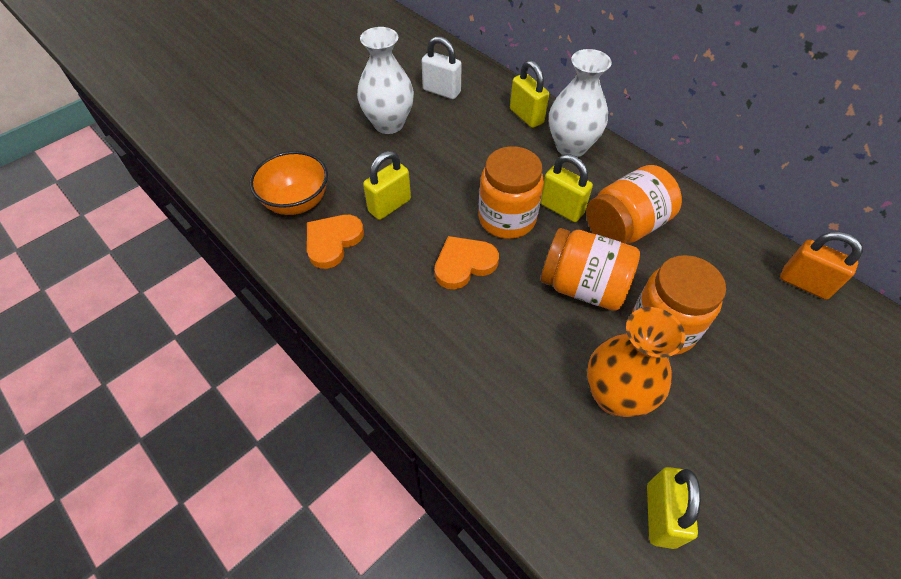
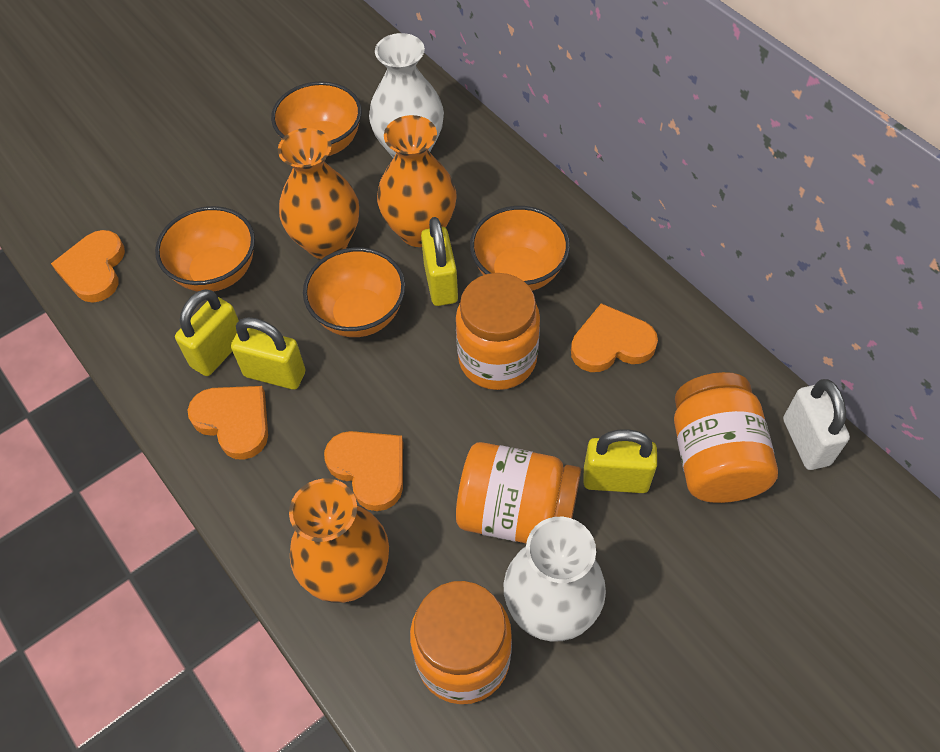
orange bowl: [250,151,328,215] = 1 -> [155,206,255,292] [271,81,362,156] [303,247,405,337] [470,206,570,291] = 4
orange heart: [307,215,364,269] [435,236,499,289] = 2 -> [51,230,125,302] [187,386,268,460] [324,431,403,511] [571,303,658,372] = 4
orange padlock: [780,232,863,300] = 1 -> none = 0
orange vase: [587,307,685,417] = 1 -> [278,128,359,259] [289,479,389,603] [377,115,457,247] = 3

